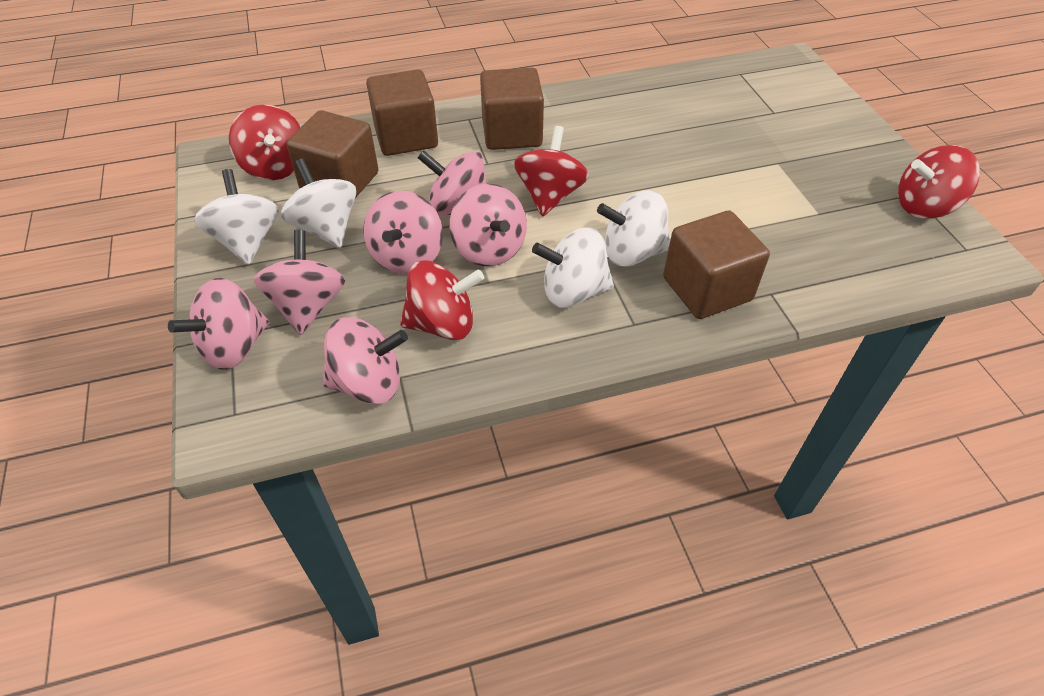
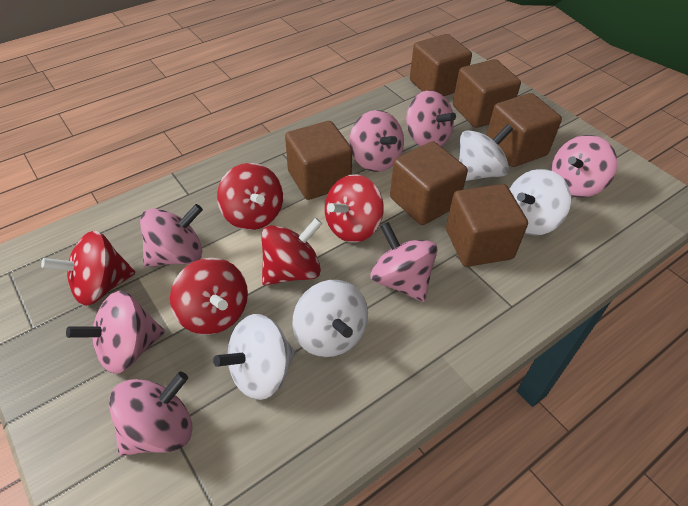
brown cube: [286,110,378,198] [366,69,438,156] [480,68,544,150] [663,211,770,319] = 4 -> [285,121,353,200] [390,141,468,225] [410,34,472,96] [446,184,528,267] [453,59,521,128] [486,93,562,167] = 6
pink spinning top: [168,278,269,370] [254,230,345,335] [322,317,408,404] [363,191,443,274] [418,150,487,216] [450,184,527,266] = 6 -> [66,291,165,374] [109,371,193,456] [140,204,203,267] [349,110,404,172] [371,222,438,302] [406,90,456,146] [552,135,618,198] = 7
red spinning top: [229,105,301,180] [400,260,484,340] [514,126,589,216] [898,145,980,219] = 4 -> [41,231,135,306] [170,258,248,335] [217,163,283,230] [261,218,322,285] [325,174,384,243] = 5

